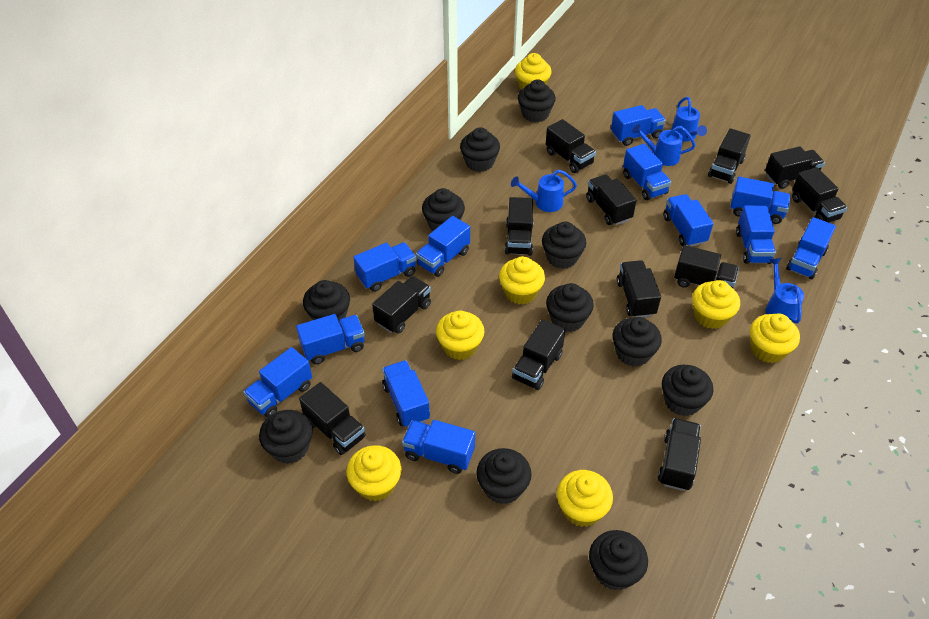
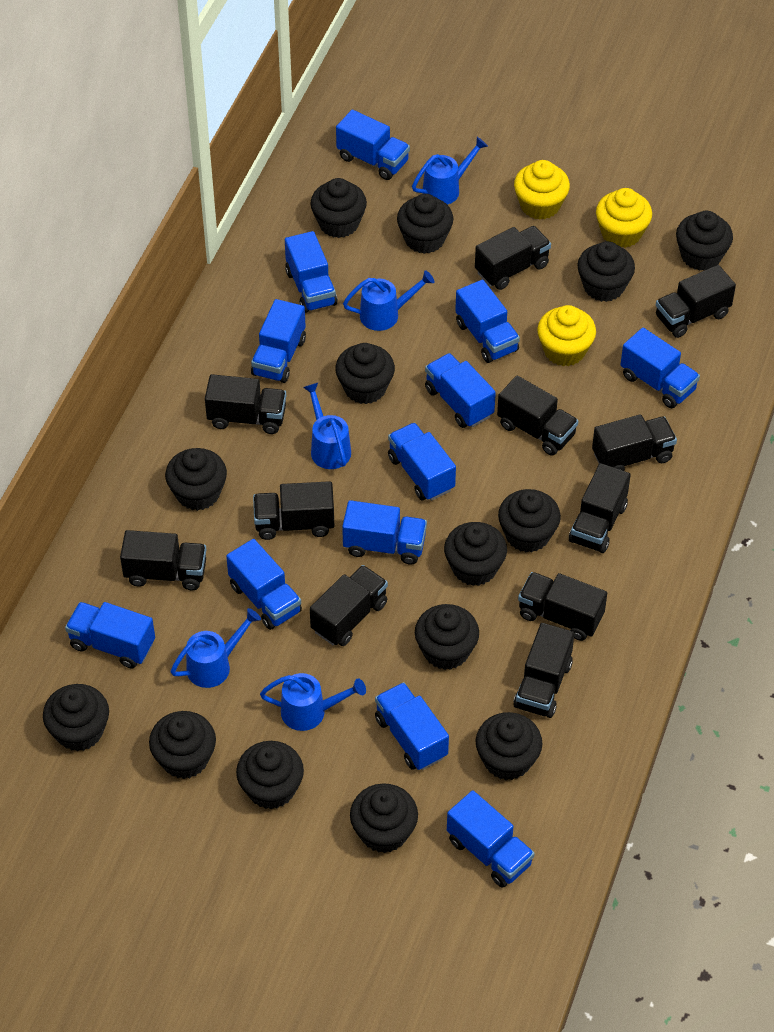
black cupcake: [259,410,313,464] [303,280,350,321] [422,188,465,231] [460,127,500,172] [476,448,531,504] [518,79,556,122] [542,222,586,269] [546,283,594,332] [589,530,648,591] [613,317,662,367] [662,365,713,416] = 11 -> [43,684,109,751] [149,711,216,779] [165,448,227,511] [236,741,304,809] [310,178,367,238] [335,343,395,404] [350,783,418,853] [397,194,453,254] [415,604,479,670] [444,522,507,586] [476,712,542,780] [498,489,561,553] [577,241,635,302] [676,211,733,271] = 14
black truck: [299,382,366,455] [372,276,431,334] [505,197,534,256] [512,319,565,390] [546,119,596,173] [586,174,637,225] [617,260,661,317] [658,418,701,491] [674,245,739,288] [708,128,751,184] [765,146,825,189] [792,167,847,223] = 12 -> [120,530,206,590] [205,374,286,434] [253,481,334,540] [310,565,388,646] [475,226,551,290] [497,376,578,456] [513,623,574,718] [518,572,607,641] [569,463,631,553] [592,414,677,471] [656,265,736,338] = 11
blue watering can: [511,170,577,212] [632,124,696,166] [671,97,707,142] [766,258,804,323] = 4 -> [171,608,261,688] [260,673,366,731] [303,383,351,469] [343,270,435,331] [412,137,488,205] = 5
yellow cupcake: [346,445,401,501] [436,310,484,360] [499,256,545,304] [515,53,552,90] [557,470,613,527] [692,280,740,329] [750,313,800,363] = 7 -> [514,160,570,220] [537,305,596,366] [596,188,652,248] = 3

